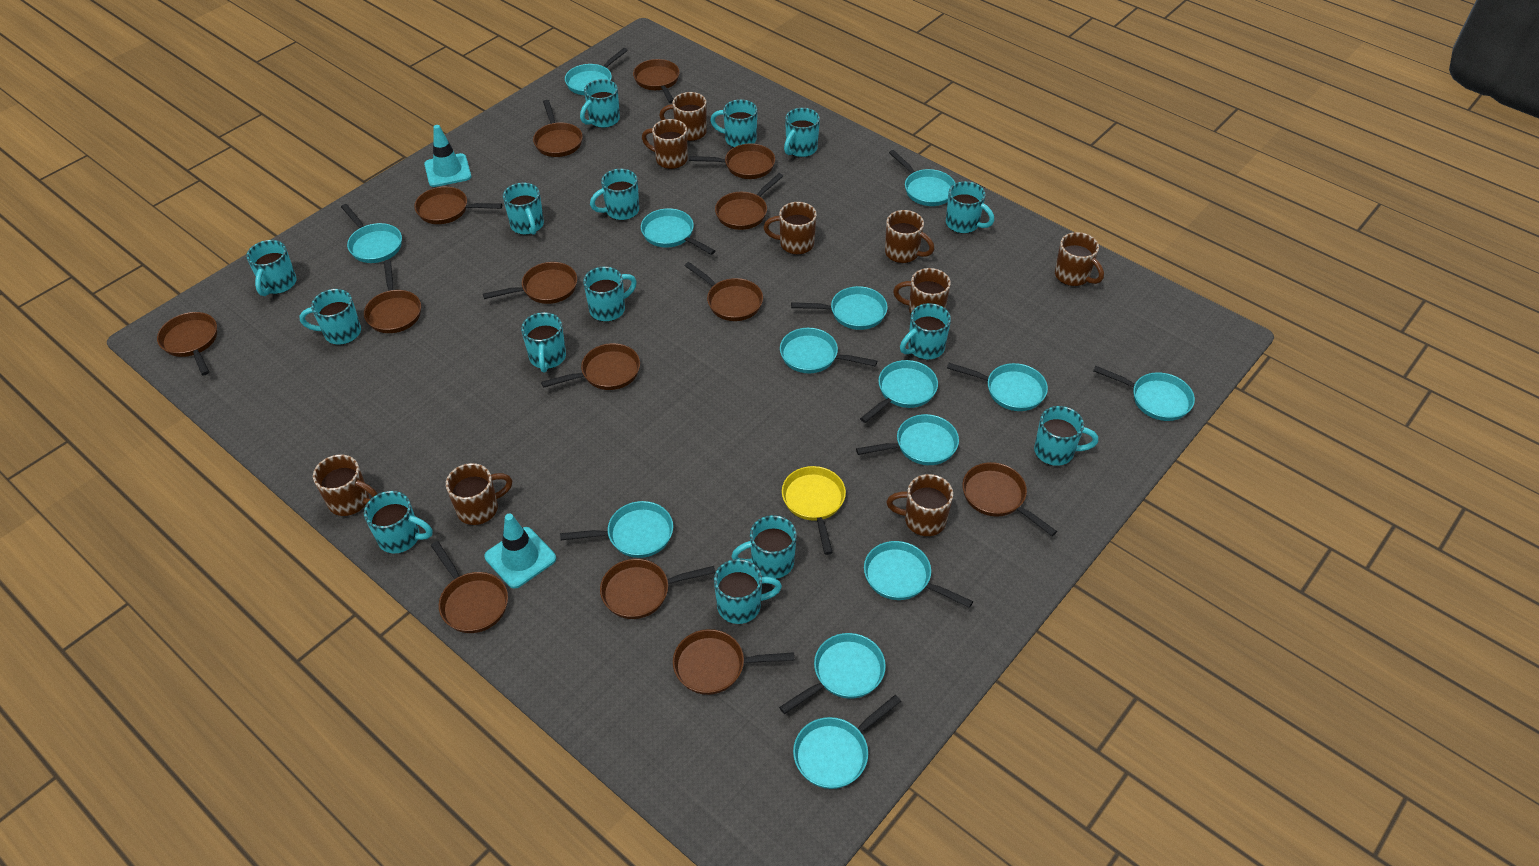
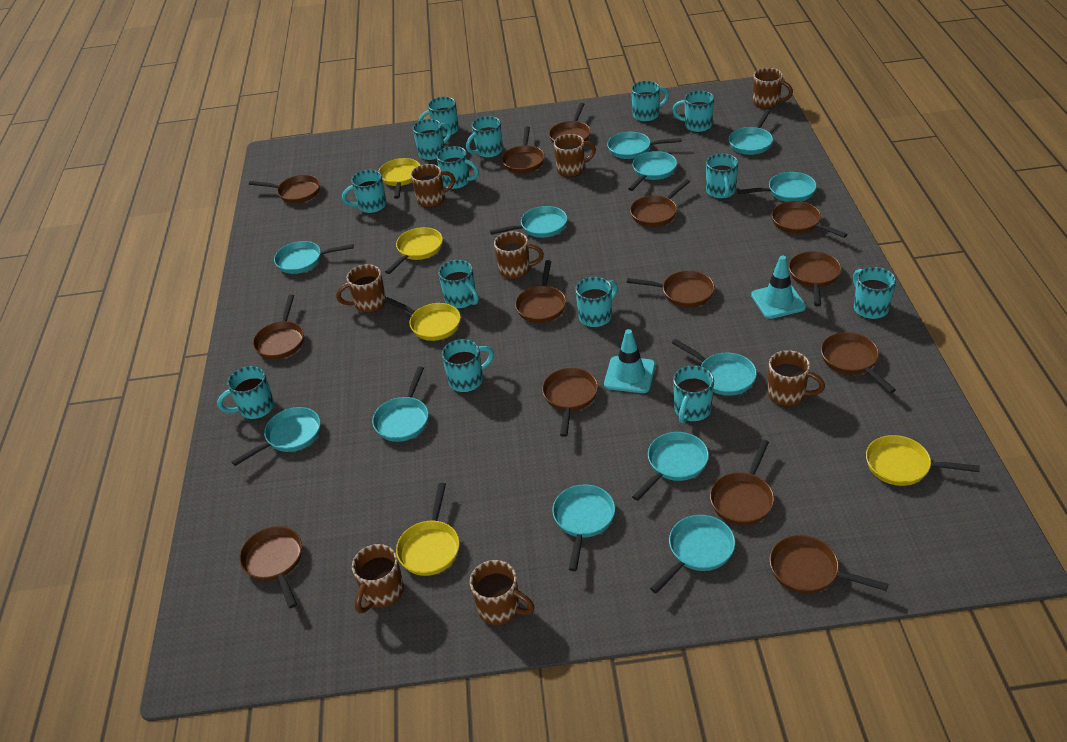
brown mug: [313,455,377,516] [446,463,512,525] [642,119,688,169] [659,92,707,141] [764,202,817,255] [885,210,934,263] [886,474,953,536] [893,268,951,314] [1055,232,1104,286] = 9 -> [336,264,386,313] [352,544,404,613] [411,164,455,208] [470,560,535,625] [494,231,544,279] [554,134,596,177] [753,68,793,109] [767,350,825,406] = 8
turquoise mug: [246,240,296,296] [299,289,361,345] [364,491,433,553] [503,183,544,235] [521,312,566,372] [580,79,620,128] [583,267,637,322] [590,169,639,220] [710,99,757,147] [714,559,782,624] [731,515,797,579] [784,108,820,157] [900,303,951,360] [946,181,994,233] [1034,406,1098,466] = 15 -> [217,366,274,419] [342,170,387,213] [413,119,452,160] [419,97,459,137] [436,146,479,189] [438,260,479,309] [442,339,494,392] [466,116,503,158] [575,277,618,327] [631,81,669,122] [672,91,714,132] [673,365,714,424] [706,153,738,199] [853,267,896,319] = 14
turquoise pan: [341,204,402,263] [560,501,673,558] [565,48,628,95] [641,208,715,255] [779,633,886,714] [780,328,877,373] [791,286,887,330] [793,695,901,789] [856,414,959,465] [860,360,938,423] [864,541,973,608] [889,150,955,206] [947,363,1048,411] [1093,366,1195,421] = 14 -> [231,407,320,466] [274,241,354,274] [372,366,429,442] [490,206,567,238] [552,484,615,571] [607,132,681,159] [628,151,677,191] [632,432,709,501] [650,515,735,593] [672,339,757,396] [729,109,773,155] [738,172,817,202] = 12
yellow pan: [782,466,846,555] = 1 -> [379,158,420,199] [384,297,461,341] [385,227,443,274] [396,483,460,576] [866,435,980,486] = 5

